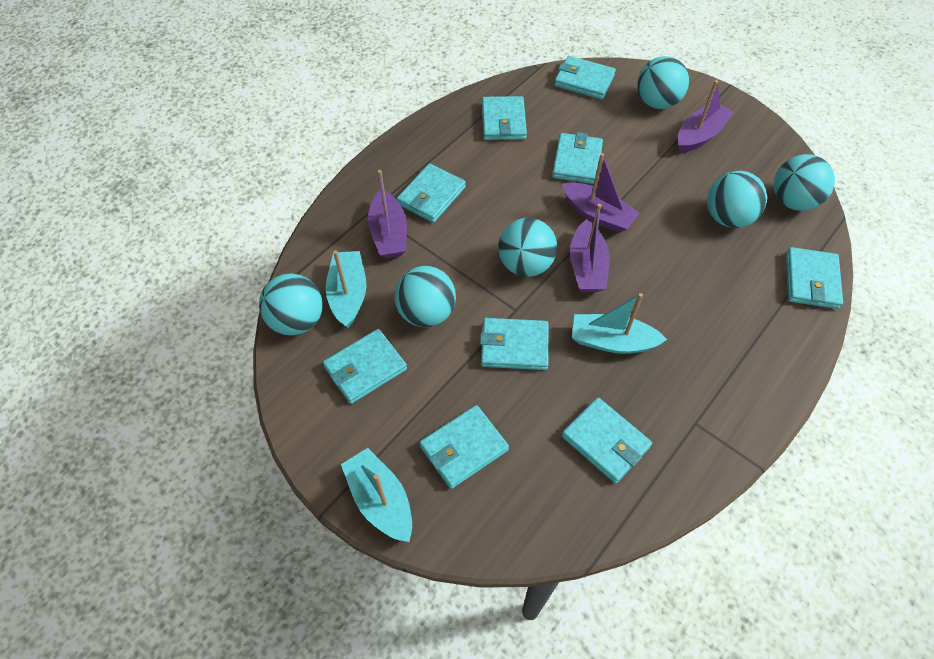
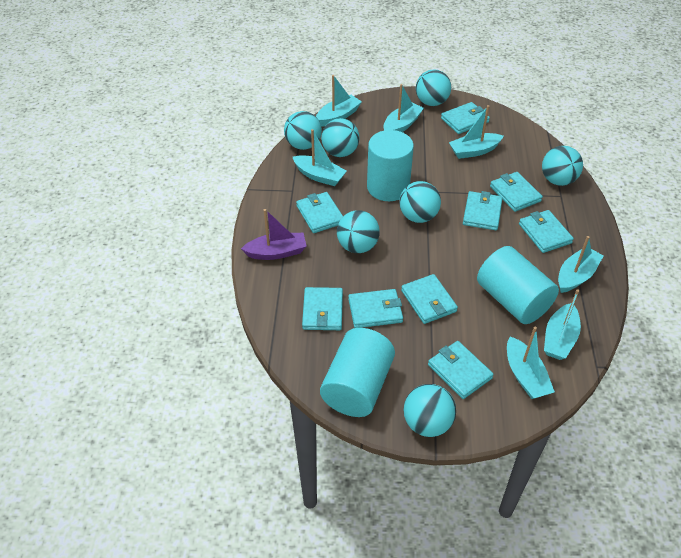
purple boat: [368,170,407,258] [562,153,640,233] [570,204,610,292] [678,80,734,153] = 4 -> [241,209,307,260] = 1
turquoise ball: [259,273,323,335] [394,266,456,327] [498,218,557,277] [637,56,689,109] [707,171,767,228] [774,154,835,211] = 6 -> [284,111,322,150] [321,118,359,157] [337,210,380,253] [399,181,441,223] [404,384,456,437] [416,69,451,106] [542,146,583,186] = 7
turquoise boat: [326,250,367,328] [341,448,412,542] [572,293,667,354] = 3 -> [293,129,347,186] [316,75,362,127] [383,84,424,132] [449,105,503,159] [507,327,555,399] [544,289,581,360] [558,236,603,293] = 7
turquoise cylinder: none = 0 -> [320,328,395,417] [367,130,414,201] [477,246,559,324] = 3

